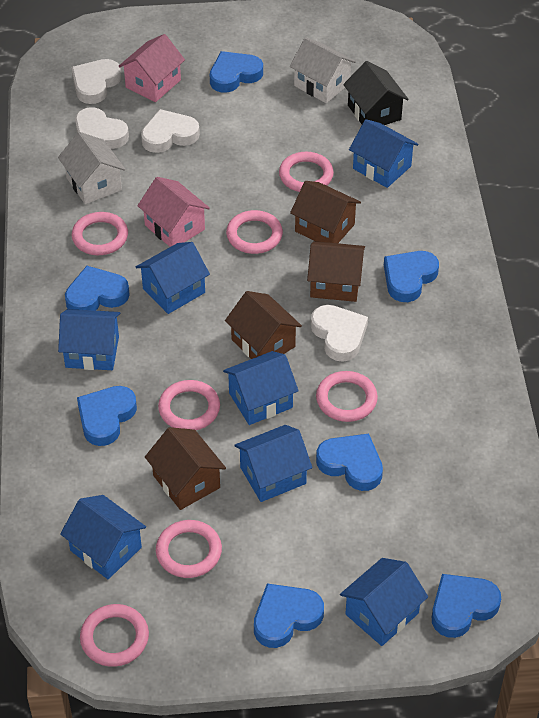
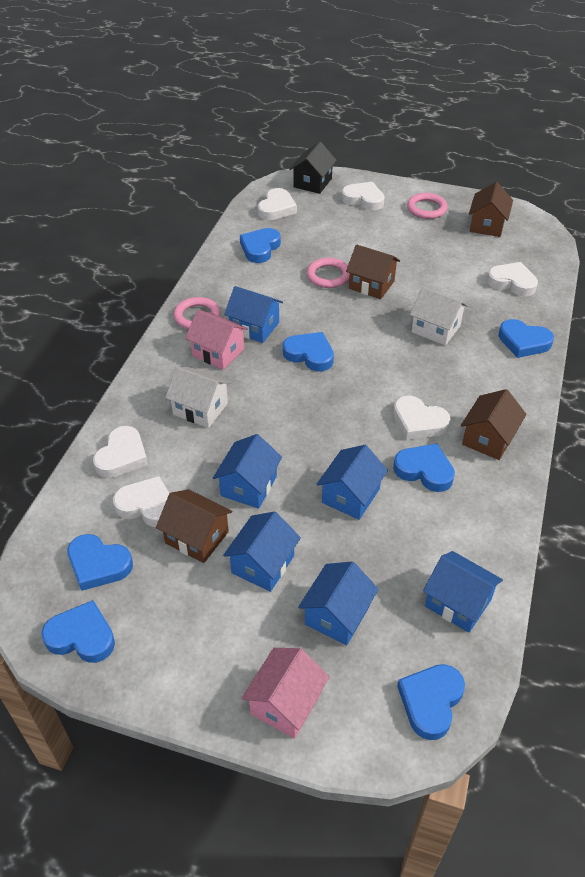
blue house: [58,309,121,370] [60,495,146,579] [136,242,210,314] [223,351,299,425] [234,425,312,502] [340,558,428,646] [349,119,418,188] = 7 -> [213,434,282,509] [223,511,301,592] [224,286,283,343] [298,562,379,646] [317,445,388,520] [423,551,503,633] = 6
pink ring: [72,212,128,255] [80,604,149,667] [156,520,222,578] [158,380,220,430] [226,210,283,254] [279,152,334,192] [316,371,378,422] = 7 -> [174,297,220,329] [307,258,349,288] [407,193,448,219] = 3
white heart: [71,59,121,104] [75,107,129,149] [141,109,200,153] [311,305,368,361] = 4 -> [93,426,148,478] [113,476,170,527] [258,188,297,220] [341,182,385,211] [393,396,450,440] [487,262,538,296] = 6

